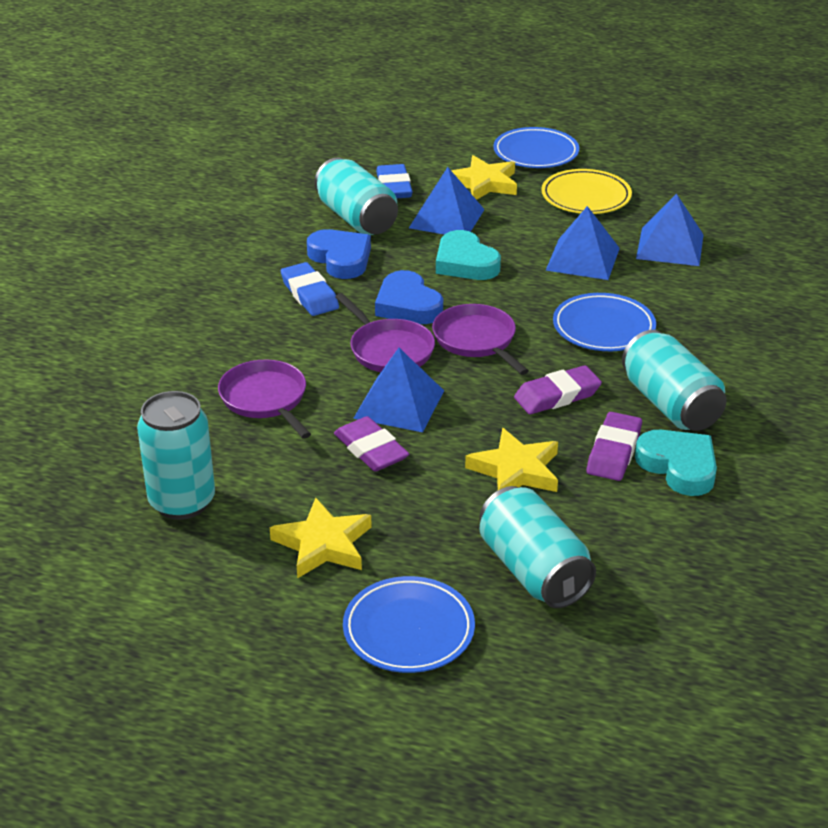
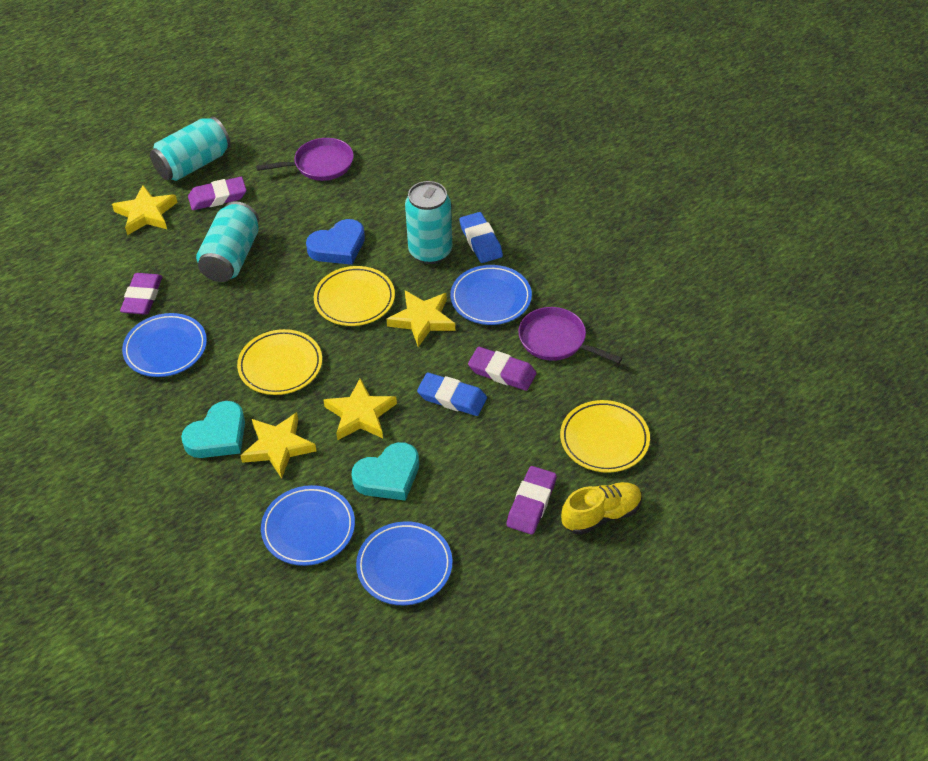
blue heart: [307,229,371,279] [375,270,443,324] = 2 -> [306,219,365,265] = 1
blue plate: [343,576,475,673] [493,127,579,168] [553,293,656,351] = 3 -> [122,313,207,377] [261,485,355,566] [356,521,453,605] [450,265,532,325] = 4
blue pyramid: [353,348,444,432] [409,167,485,235] [545,206,620,280] [636,194,704,266] = 4 -> none = 0
purple eraser: [334,416,409,472] [514,365,602,414] [587,412,642,481] = 3 -> [120,273,162,315] [188,177,246,210] [468,347,536,391] [507,466,557,535] = 4
purple pan: [218,360,311,438] [335,293,435,372] [432,304,529,375] = 3 -> [256,138,354,181] [518,307,622,364] = 2
turquoise can: [137,391,215,520] [314,157,398,235] [479,486,596,608] [622,330,727,431] = 4 -> [150,117,231,181] [196,201,259,282] [405,181,452,264] = 3
yellow plate: [541,169,632,214] = 1 -> [237,329,322,395] [314,266,395,326] [560,400,650,473] = 3
yellow shoe: none = 0 -> [561,482,642,535] = 1
yellow star: [270,498,372,579] [451,155,517,200] [465,428,558,492] = 3 -> [112,185,178,235] [240,412,317,478] [324,378,397,441] [386,291,455,347] = 4

